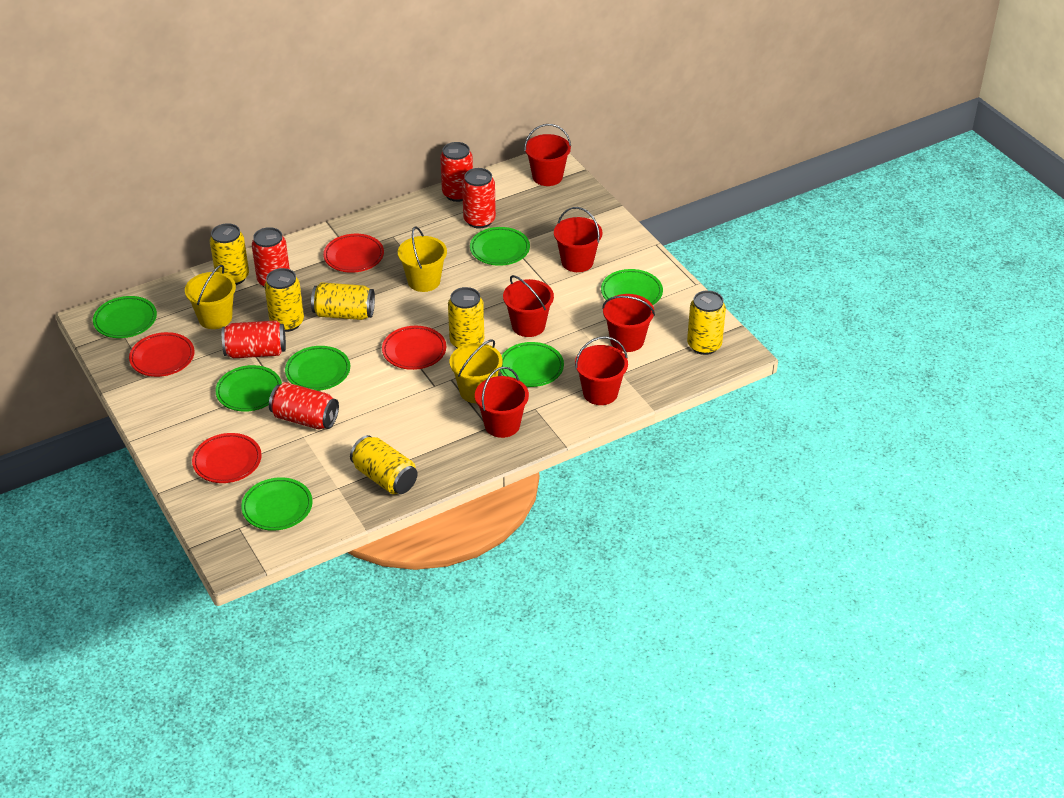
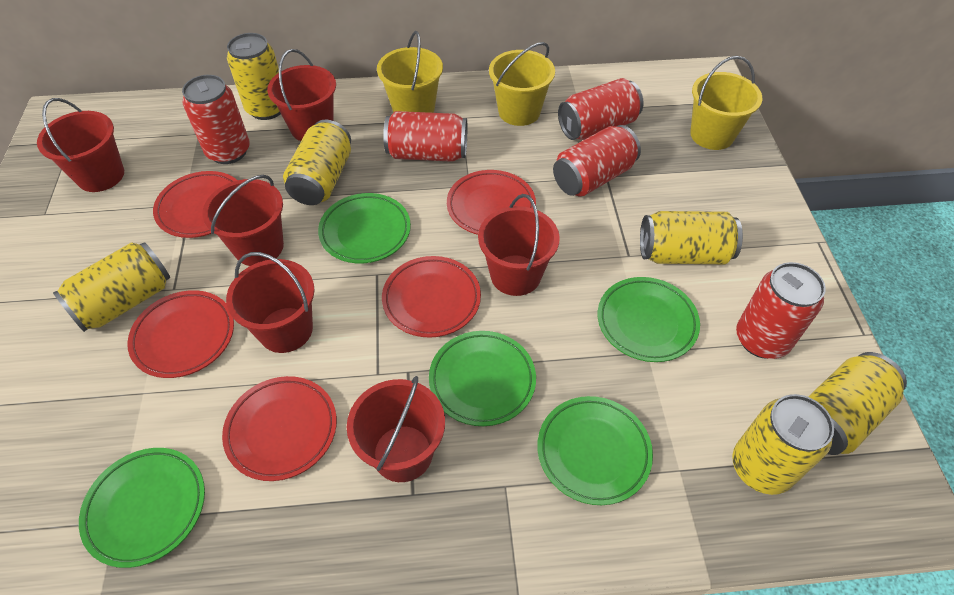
green plate: [93,296,157,338] [215,365,282,412] [241,477,312,531] [285,346,350,391] [470,227,530,266] [500,342,564,387] [601,269,663,305] = 7 -> [79,448,205,568] [318,193,411,263] [429,331,536,426] [537,396,653,505] [598,277,700,362] = 5
red plate: [129,332,195,377] [192,433,262,483] [323,234,384,273] [382,326,446,370] = 4 -> [127,290,234,378] [153,171,237,238] [222,376,337,481] [382,256,481,338] [447,170,536,235] = 5

